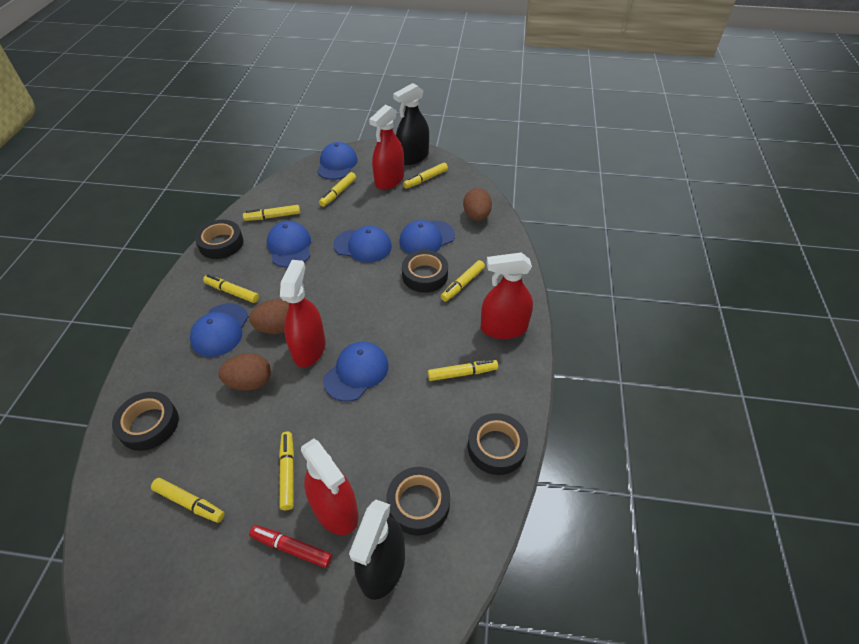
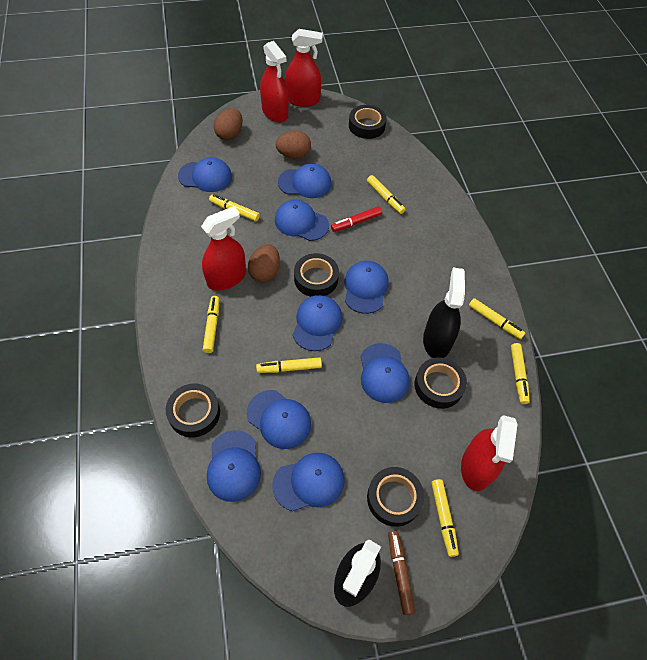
blue cap: [190,303,249,357] [267,221,311,268] [317,142,358,180] [323,342,389,402] [333,226,392,263] [399,220,455,254] = 6 -> [178,157,232,192] [207,430,261,502] [247,390,311,449] [272,453,345,511] [275,200,329,241] [278,163,332,198] [293,295,342,351] [345,261,389,314] [360,343,410,403] = 9
brown marker: none = 0 -> [388,531,416,615] = 1
yellow marker: [151,478,225,523] [203,275,259,303] [243,205,300,221] [279,432,294,510] [319,172,356,207] [403,163,448,188] [428,360,498,381] [441,260,485,302] = 8 -> [203,296,219,353] [209,194,260,221] [256,357,322,373] [367,175,406,214] [431,479,459,557] [469,298,525,339] [511,343,530,404] = 7

